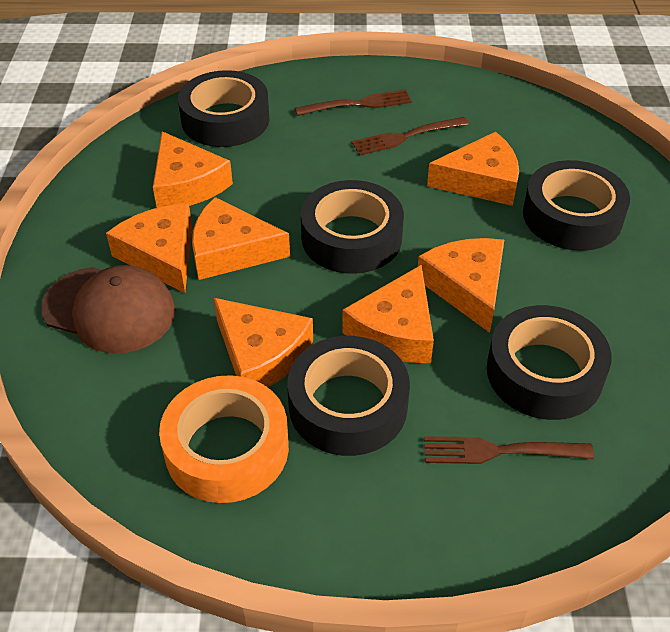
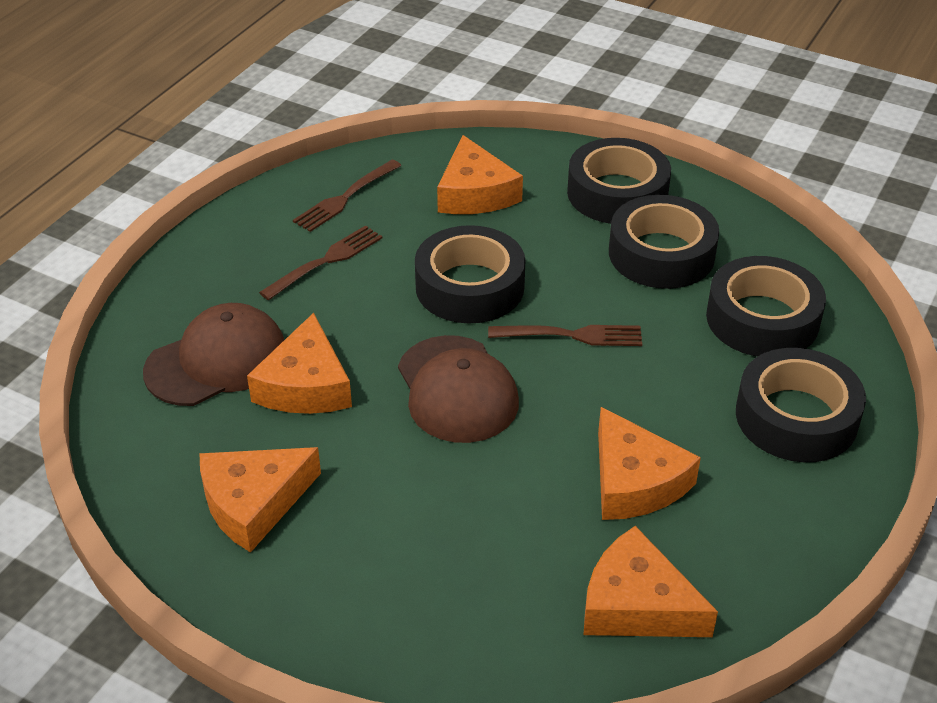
brown cap: [41,265,175,353] = 1 -> [143,303,284,406] [398,335,519,443] = 2
orange cheese: [106,204,192,293] [153,131,233,208] [192,197,290,280] [214,298,313,387] [342,265,434,363] [418,238,504,333] [427,132,519,206] = 7 -> [200,447,321,553] [247,313,352,414] [437,135,523,214] [583,526,718,637] [598,407,701,520] = 5
orange tape: [159,375,289,503] = 1 -> none = 0

